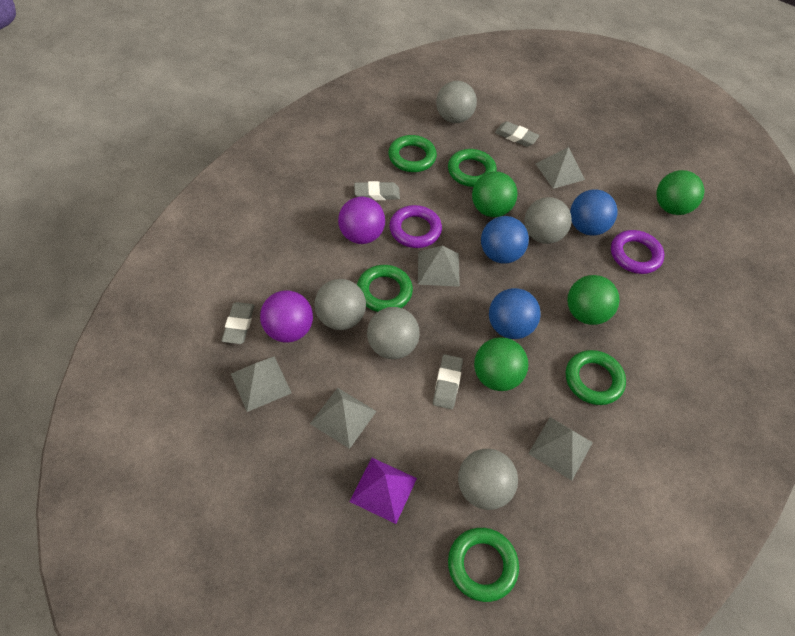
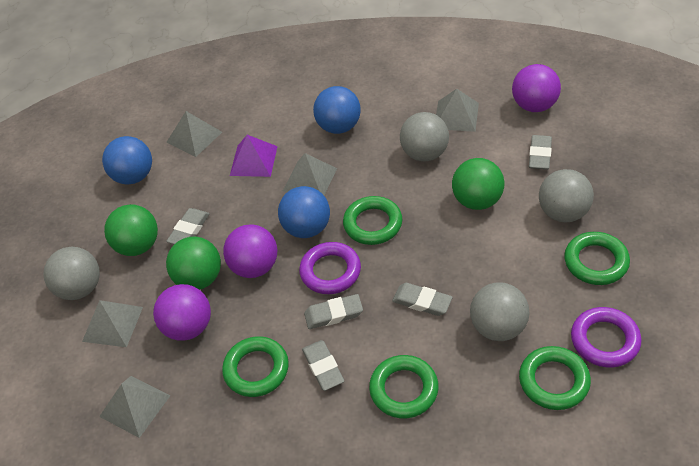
green ball: [472,171,518,217] [474,337,529,391] [567,275,620,325] [656,170,704,215] = 4 -> [104,204,158,256] [166,237,221,290] [452,158,504,210] = 3
grey ball: [314,279,366,330] [367,307,420,359] [436,81,477,123] [458,449,518,510] [524,197,572,244] = 5 -> [43,247,100,300] [400,112,449,162] [470,282,529,341] [539,169,594,222] = 4
grey eraser: [222,302,255,344] [354,181,400,200] [433,354,463,409] [495,121,539,147] = 4 -> [166,208,210,244] [302,340,344,391] [304,294,363,329] [392,283,453,316] [529,135,552,170] = 5
purple ball: [260,290,313,343] [338,197,385,244] = 2 -> [153,284,211,341] [223,224,277,278] [512,64,561,112] = 3

